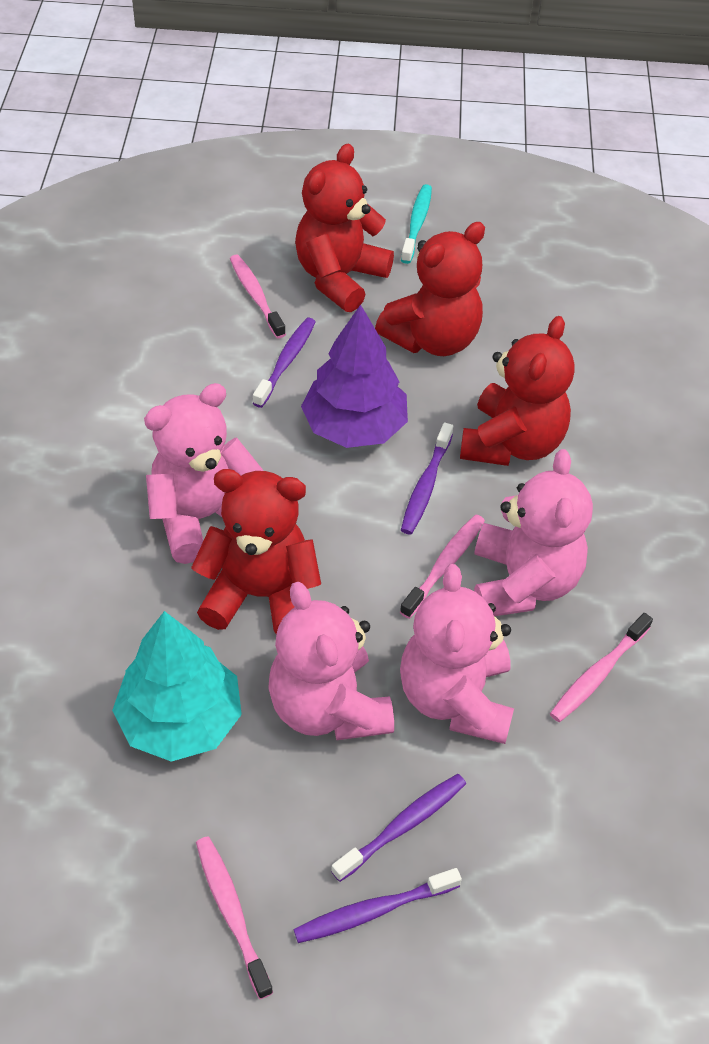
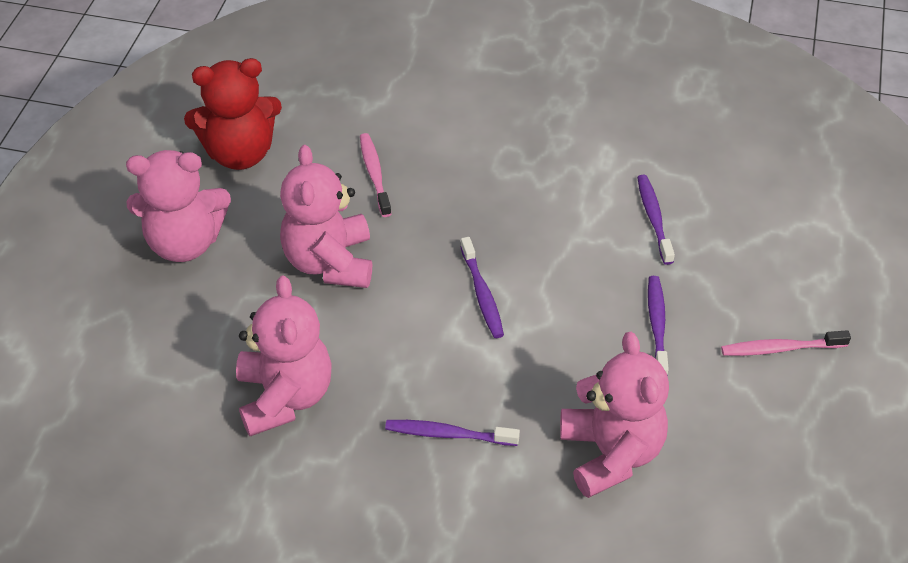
pink toothbrush: [196,836,273,999] [230,255,286,338] [400,515,485,619] [550,613,653,722] = 4 -> [360,133,392,217] [721,330,851,356] = 2
purple tree: [301,305,408,448] = 1 -> none = 0
red teddy bear: [191,469,321,634] [295,143,394,312] [375,222,485,356] [460,316,574,466] = 4 -> [184,58,282,170] = 1
turquoise toothbrush: [401,184,432,264] = 1 -> none = 0
turquoise tree: [112,611,242,762] = 1 -> none = 0

